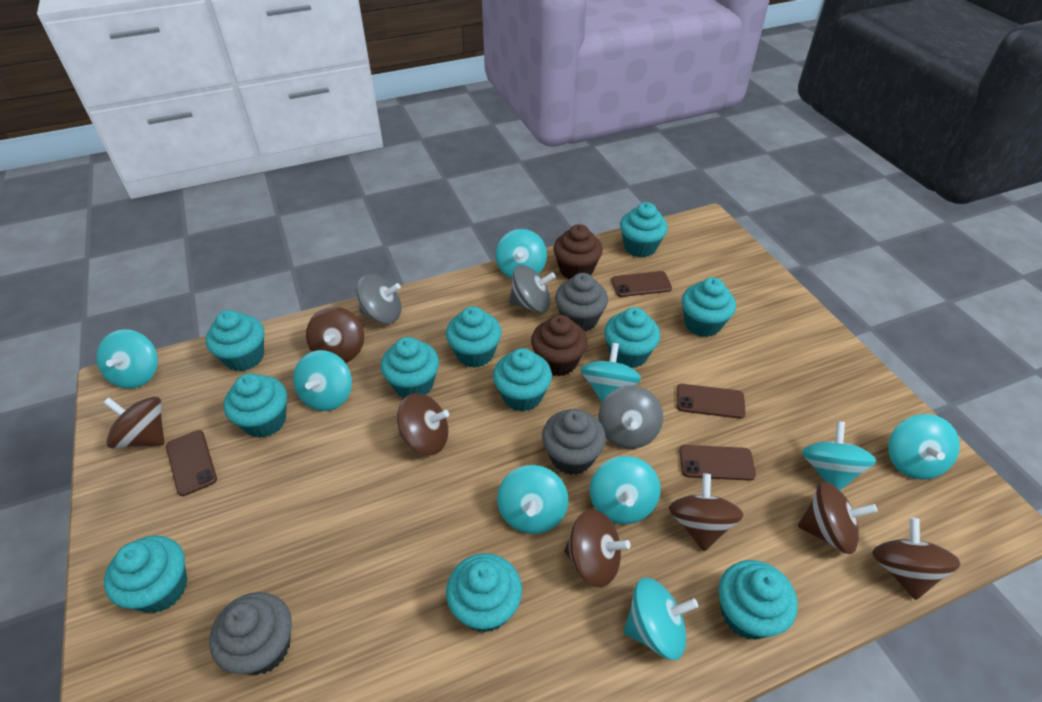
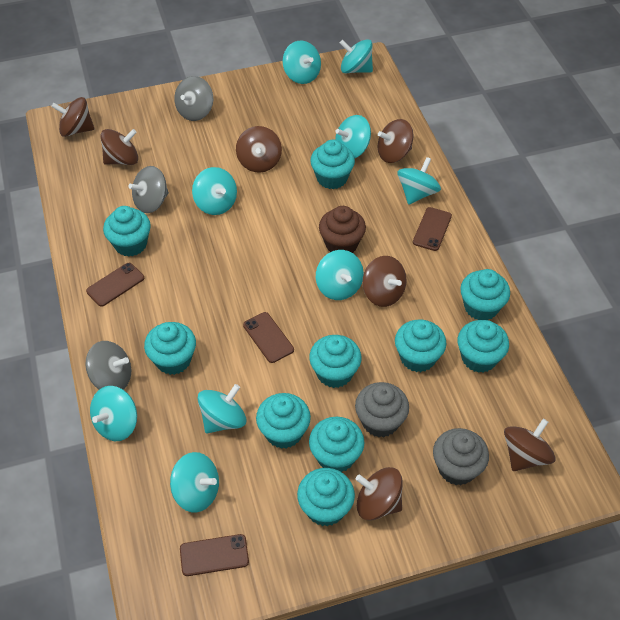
brown cupcake: [531,315,587,376] [553,224,603,279] = 2 -> [319,206,366,253] = 1
grey cupcake: [209,592,292,675] [542,409,606,475] [555,273,608,332] = 3 -> [355,382,409,437] [433,428,489,485] = 2
turquoise cupcake: [104,536,188,613] [206,310,264,372] [224,373,287,438] [381,337,439,398] [446,306,502,368] [446,553,522,633] [493,348,552,411] [604,307,660,368] [620,202,668,257] [682,277,736,337] [719,560,797,640] = 11 -> [103,206,151,257] [144,322,196,375] [256,393,311,449] [297,468,355,526] [309,335,361,388] [309,417,364,472] [310,140,355,189] [395,320,447,372] [457,320,509,373] [460,269,510,320] = 10

